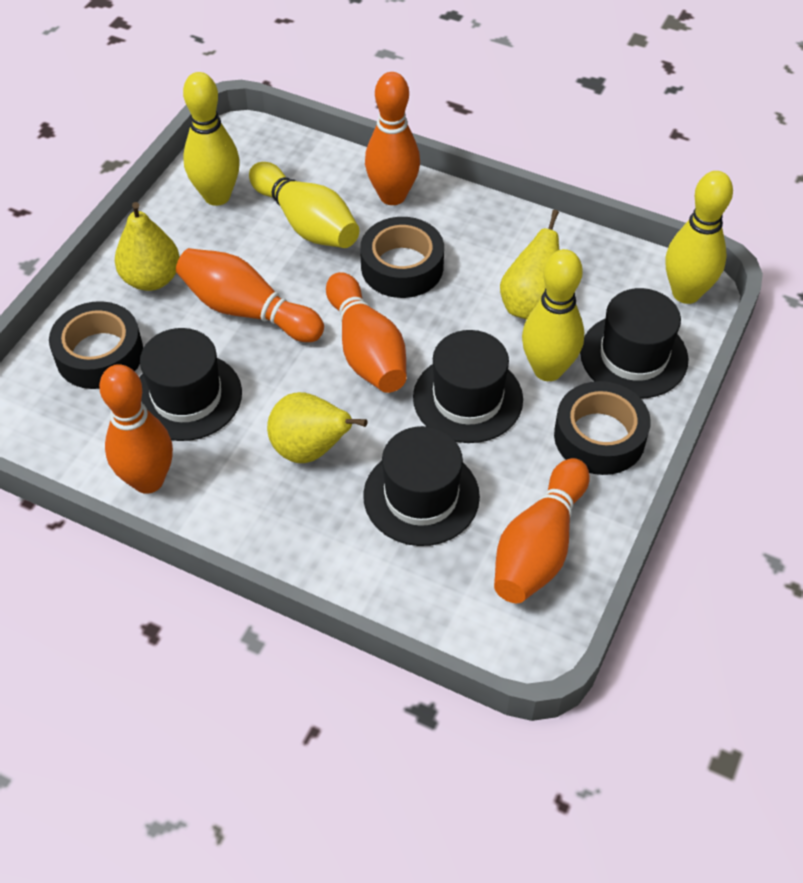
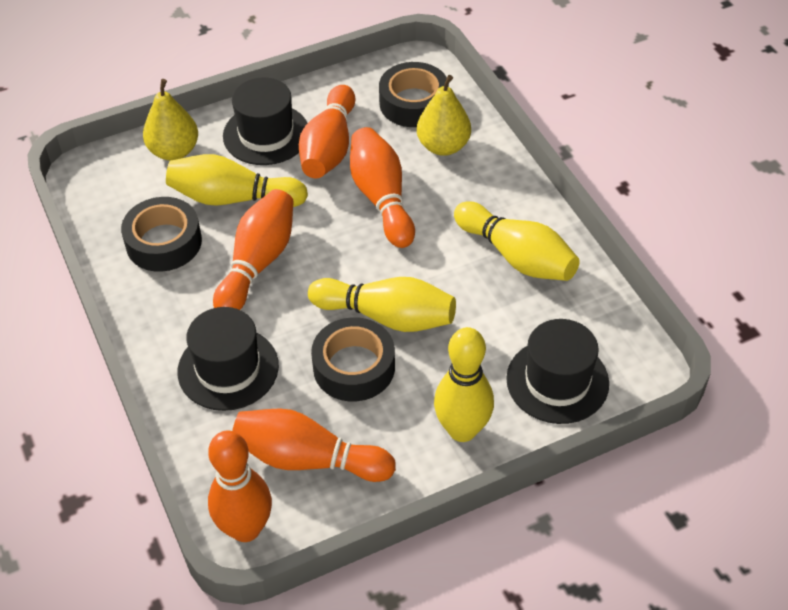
black hat: [139,328,242,441] [363,426,480,546] [413,330,523,443] [580,288,688,398] = 4 -> [178,307,279,411] [223,77,307,165] [506,319,609,424] = 3
yellow pear: [115,202,180,291] [267,392,367,463] [500,210,560,320] = 3 -> [143,79,198,161] [417,75,471,156] = 2

